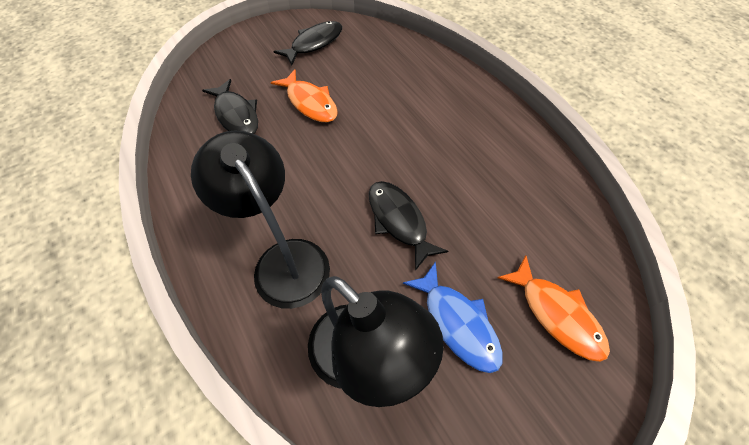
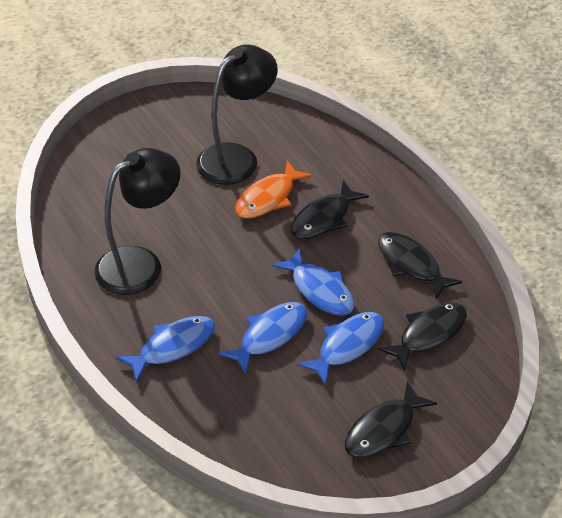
black fish: [202,79,258,134] [273,21,342,65] [369,181,449,271] = 3 -> [291,180,369,239] [345,381,437,458] [378,232,462,299] [378,302,467,371] = 4
blue fish: [403,261,503,373] = 1 -> [116,316,215,383] [219,302,307,374] [272,248,354,316] [297,312,384,386] = 4
orange fish: [271,70,338,122] [497,255,610,362] = 2 -> [235,161,313,218] = 1

